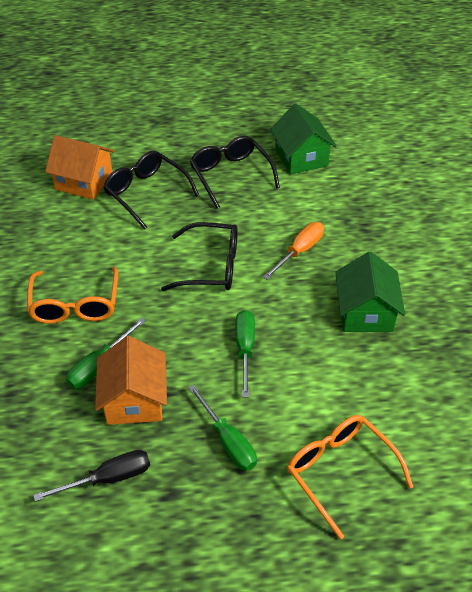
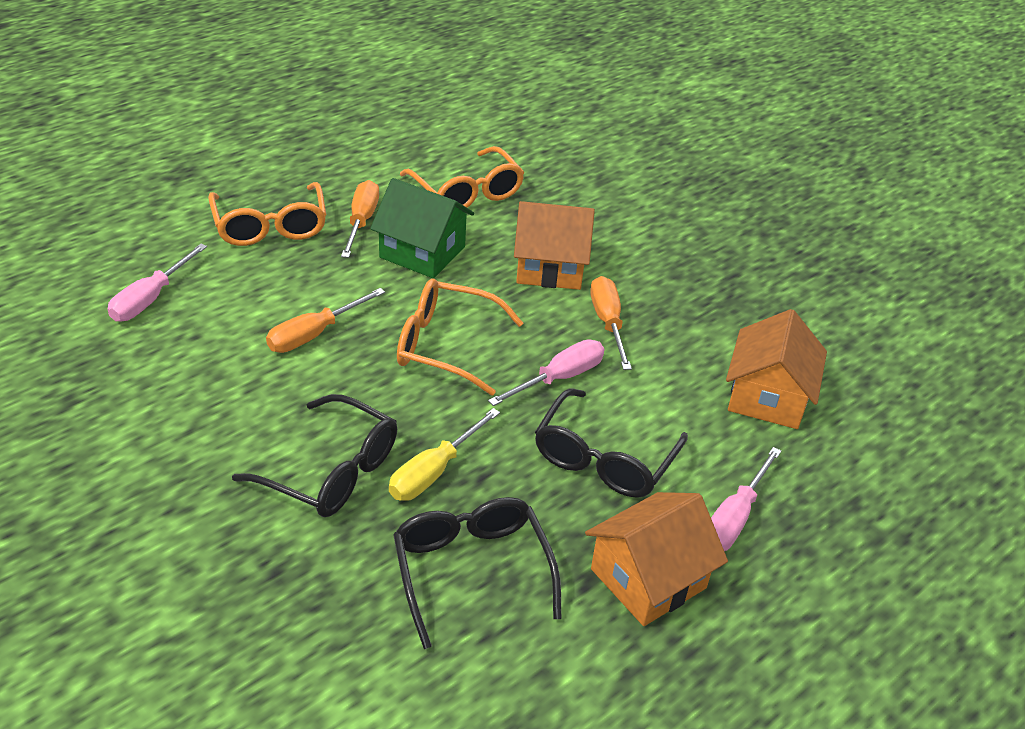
black screwdriver: [33,450,150,502] = 1 -> none = 0
green house: [270,104,337,175] [335,252,405,332] = 2 -> [370,178,474,278] = 1
green screwdriver: [66,318,146,389] [188,384,257,471] [236,310,255,397] = 3 -> none = 0
orange glasses: [27,267,118,324] [287,415,413,540] = 2 -> [208,182,326,246] [397,279,523,396] [400,146,524,208] = 3
orange house: [45,135,115,200] [95,336,167,425] = 2 -> [514,201,595,290] [585,492,728,626] [726,309,827,429] = 3
orange screwdriver: [263,222,324,280] = 1 -> [266,288,385,353] [341,180,379,258] [590,276,632,370] = 3
pink screwdriver: none = 0 -> [108,244,207,322] [488,339,604,406] [711,447,781,551] = 3
yellow screwdriver: none = 0 -> [389,408,500,501] = 1

